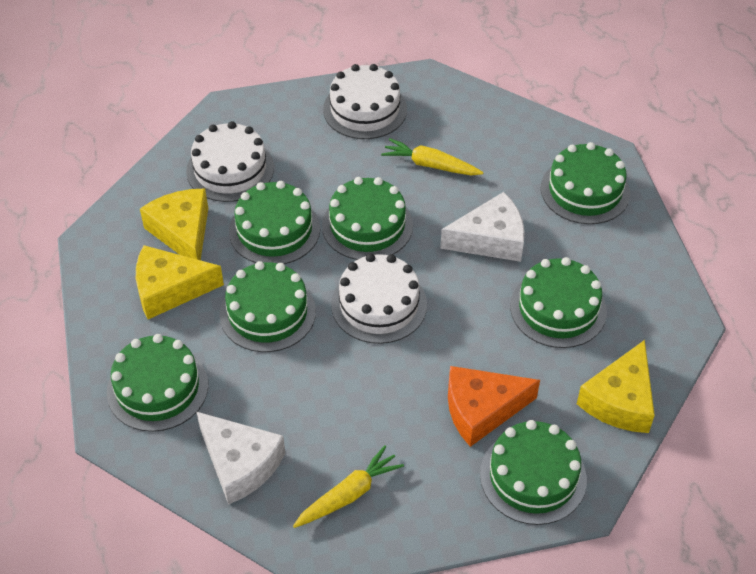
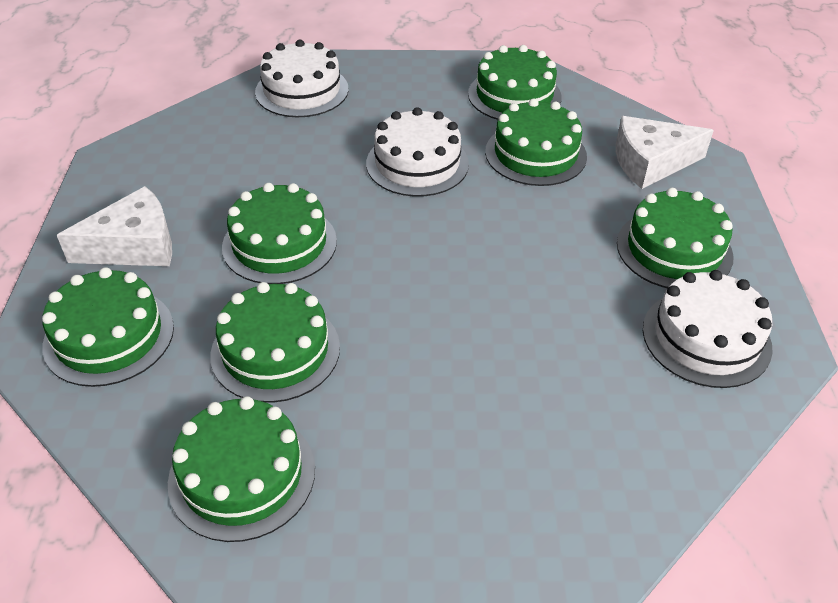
orange cheese: [448,366,540,447] = 1 -> none = 0
yellow carrot: [293,445,404,528] [381,138,484,175] = 2 -> none = 0
yellow cheese: [136,245,224,319] [140,188,208,260] [577,340,655,433] = 3 -> none = 0

